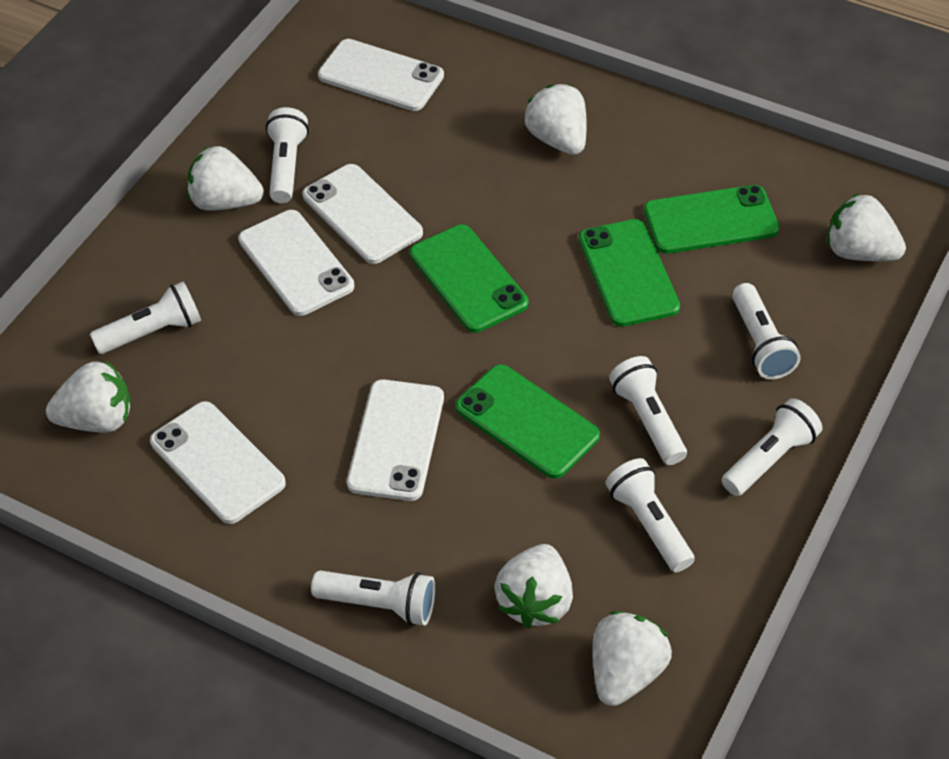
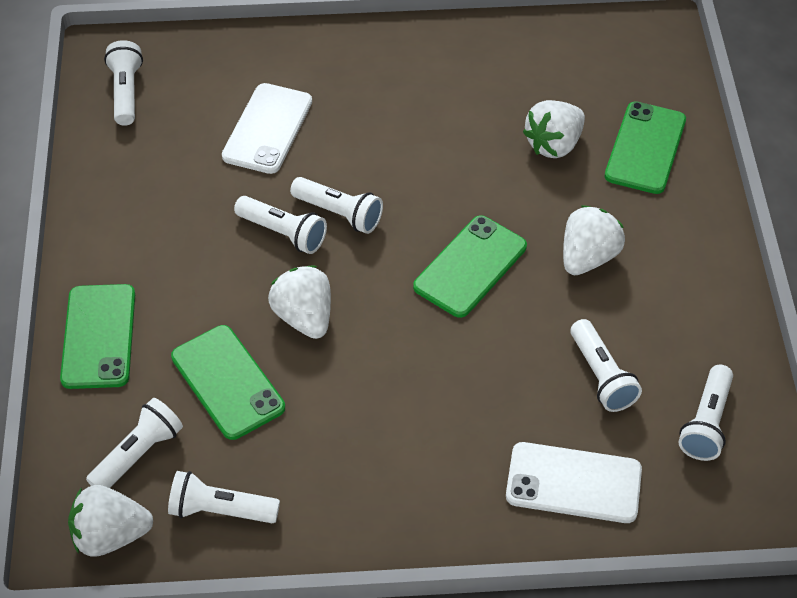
white phone: [150,401,286,524] [238,210,354,316] [303,164,423,264] [318,39,444,111] [347,379,444,501] = 5 -> [222,83,312,174] [506,442,642,523] = 2
white strawberry: [46,361,131,433] [187,146,264,211] [494,544,573,628] [524,84,587,155] [593,611,672,706] [827,193,906,261] = 6 -> [68,485,153,557] [268,266,331,339] [523,100,585,158] [563,206,625,275] = 4

